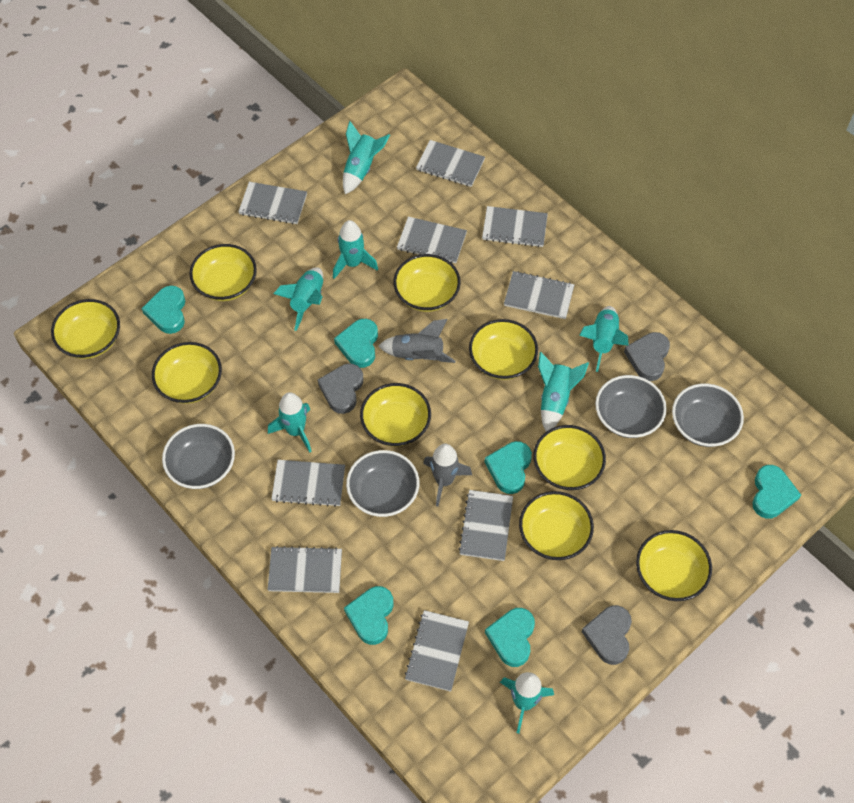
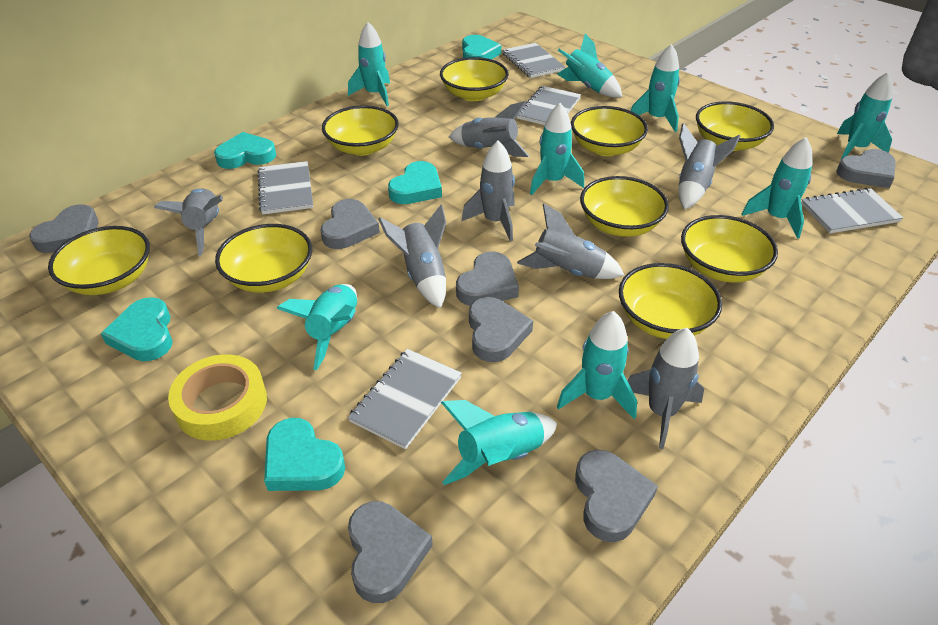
grey bowl: [162,424,235,489] [346,450,419,517] [595,375,667,438] [672,384,744,447] = 4 -> none = 0
grey heart: [318,364,363,414] [582,605,632,665] [624,332,670,381] = 3 -> [29,204,99,253] [320,199,380,249] [348,501,433,603] [456,252,519,306] [469,297,533,362] [575,450,658,542] [836,149,896,188] = 7
grey notebook: [238,182,307,224] [268,546,342,593] [271,460,345,507] [397,217,467,263] [405,610,469,692] [416,140,485,187] [458,490,513,561] [482,206,548,247] [504,271,574,319] = 9 -> [258,161,313,215] [348,349,462,449] [503,43,565,78] [517,86,581,125] [801,188,903,233] = 5
grey rocket: [379,319,455,363] [423,444,472,506] = 2 -> [154,189,223,256] [378,204,446,309] [449,101,529,157] [462,141,515,242] [517,203,624,279] [628,328,704,449] [678,123,741,209] = 7
turquoise heart: [141,286,185,334] [334,319,378,368] [344,586,394,645] [485,441,532,494] [485,608,535,667] [752,465,801,519] = 6 -> [101,297,173,361] [214,132,276,169] [264,418,345,491] [388,161,442,204] [462,35,501,59] = 5
turquoise rocket: [268,392,312,453] [273,267,323,331] [333,220,378,279] [343,121,390,194] [500,672,554,733] [538,352,589,431] [579,306,629,372] = 7 -> [276,284,357,370] [348,22,390,106] [441,400,557,485] [530,103,584,195] [557,34,622,98] [557,311,637,419] [631,44,680,132] [741,137,812,239] [837,72,893,159] = 9
yellow tape: none = 0 -> [168,354,267,441] = 1

